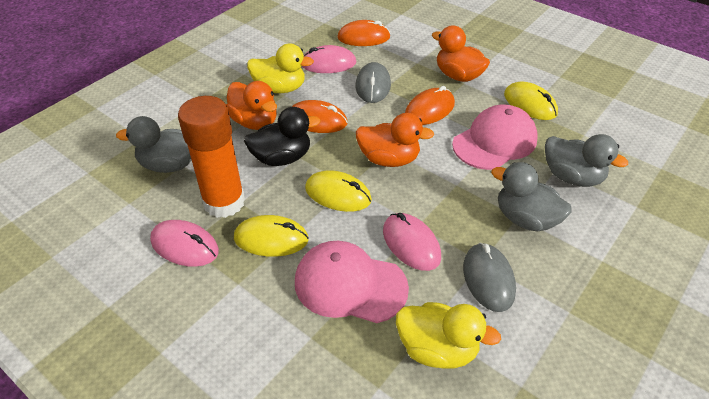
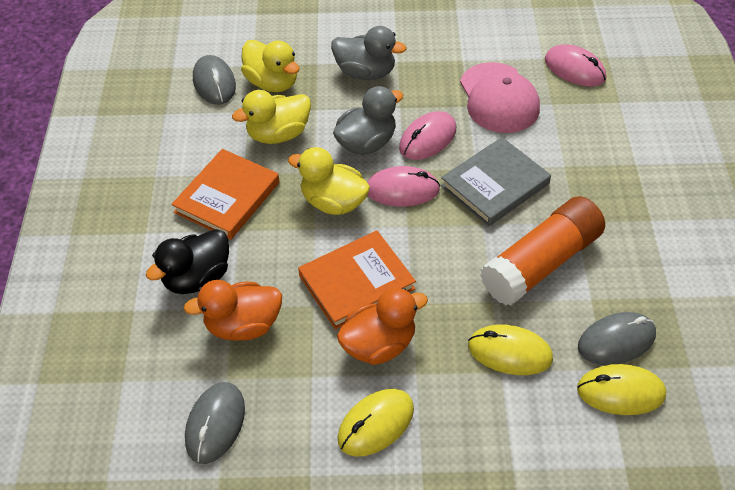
grey book: none = 0 -> [441,137,551,226] = 1
grey duck: [116,116,192,173] [491,162,572,232] [545,134,628,187] = 3 -> [331,26,407,80] [333,86,403,155] = 2
grey mouse: [356,62,391,103] [463,243,516,312] = 2 -> [185,382,245,464] [193,55,236,105] [578,312,656,365] = 3
orange book: none = 0 -> [171,149,279,240] [298,231,416,329] = 2
orange duck: [226,81,277,130] [356,113,434,167] [432,25,490,82] = 3 -> [184,280,282,341] [337,288,428,365] = 2
orange mouse: [292,100,348,133] [337,20,391,46] [405,86,455,125] = 3 -> none = 0
pink cap: [295,241,409,323] [452,105,538,170] = 2 -> [460,62,540,133] = 1
yellow duck: [247,43,314,93] [396,302,501,368] = 2 -> [232,90,311,144] [241,40,300,92] [288,147,370,215] = 3

